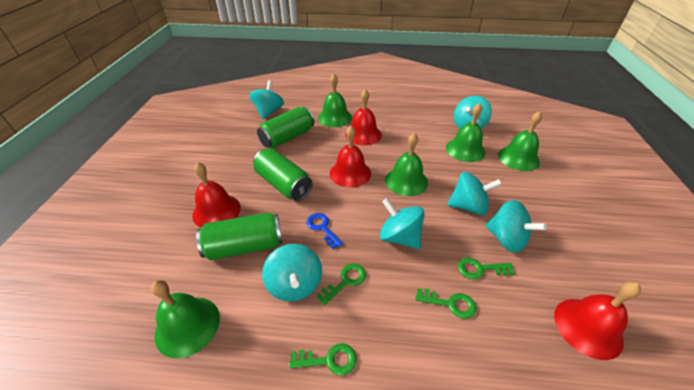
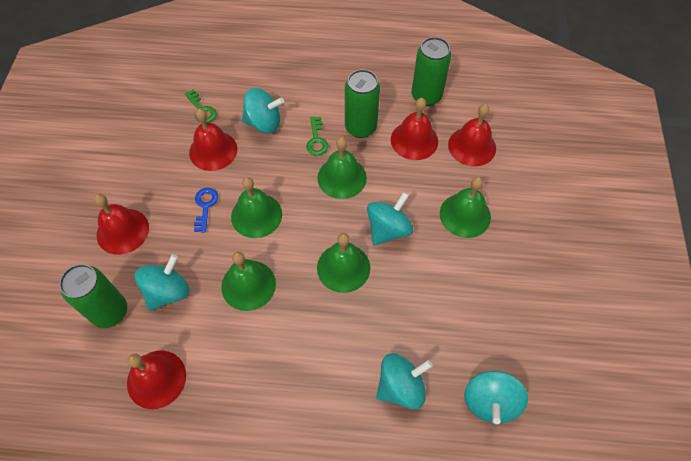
green key: [289,343,357,375] [316,263,366,305] [415,288,476,319] [458,258,515,279] = 4 -> [185,89,217,122] [306,117,328,156] = 2
red bell: [192,162,241,228] [330,126,371,188] [345,89,382,146] [554,282,641,360] = 4 -> [94,194,149,255] [127,350,186,409] [189,109,237,171] [391,98,438,160] [448,104,496,166] = 5
turquoise spinning top: [249,80,284,119] [262,244,322,302] [380,198,425,249] [447,172,502,216] [454,96,492,129] [485,200,547,253] = 6 -> [135,254,189,311] [242,88,284,133] [367,192,413,245] [376,353,433,409] [464,371,528,424] = 5

